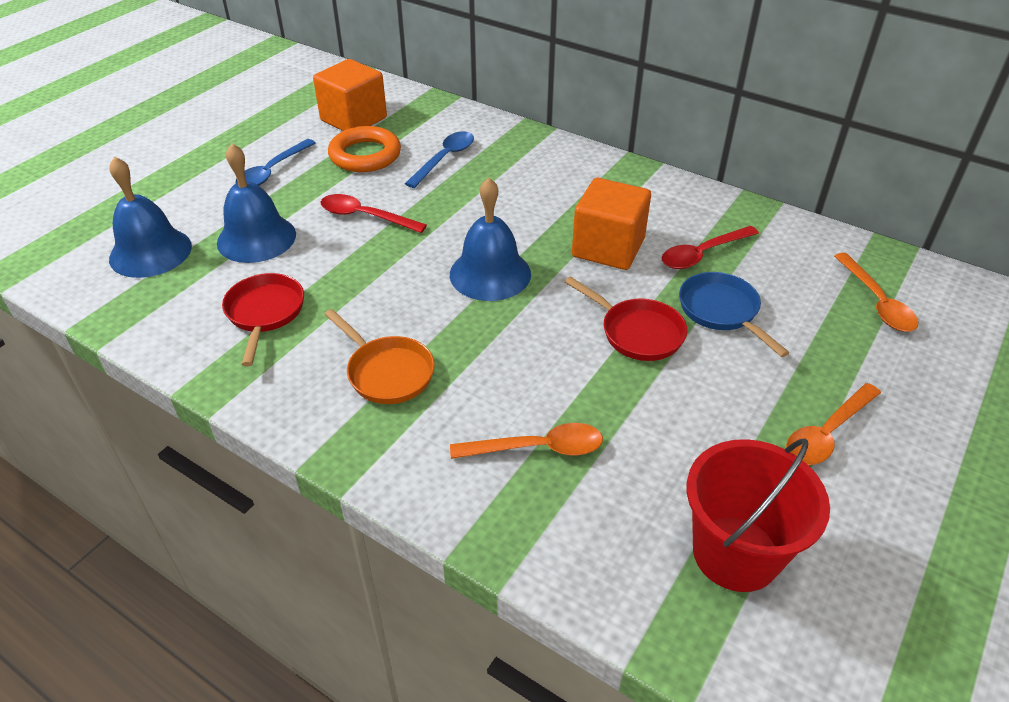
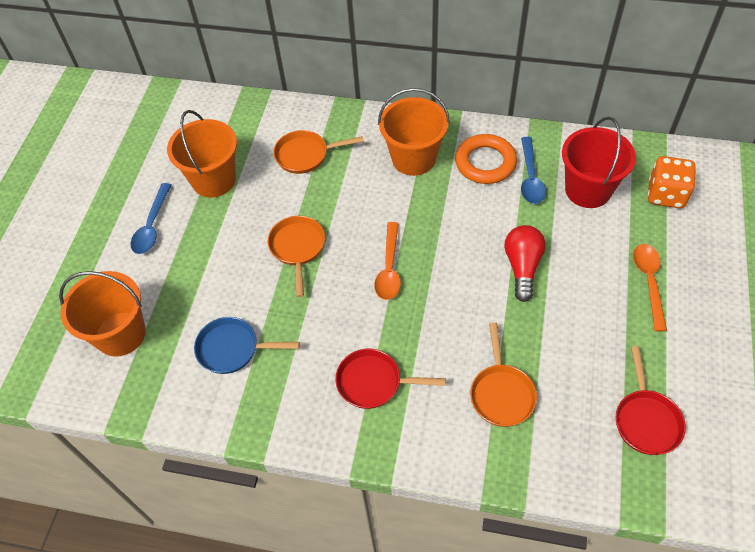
blue bell: [109,156,192,278] [217,144,296,263] [450,178,531,301] = 3 -> none = 0
orange bucket: none = 0 -> [59,271,146,357] [167,110,237,198] [378,88,450,176] = 3
orange cube: [313,59,387,131] [572,178,651,270] = 2 -> none = 0
orange dice: none = 0 -> [648,156,696,208] = 1
orange pan: [324,309,435,404] = 1 -> [268,216,325,297] [273,130,364,174] [470,322,537,427] = 3
orange spoon: [450,423,603,459] [786,383,881,465] [834,253,918,332] = 3 -> [374,222,401,300] [633,244,667,332] = 2
red light bulb: none = 0 -> [504,225,546,302] = 1
red spoon: [321,194,427,233] [661,226,759,269] = 2 -> none = 0

